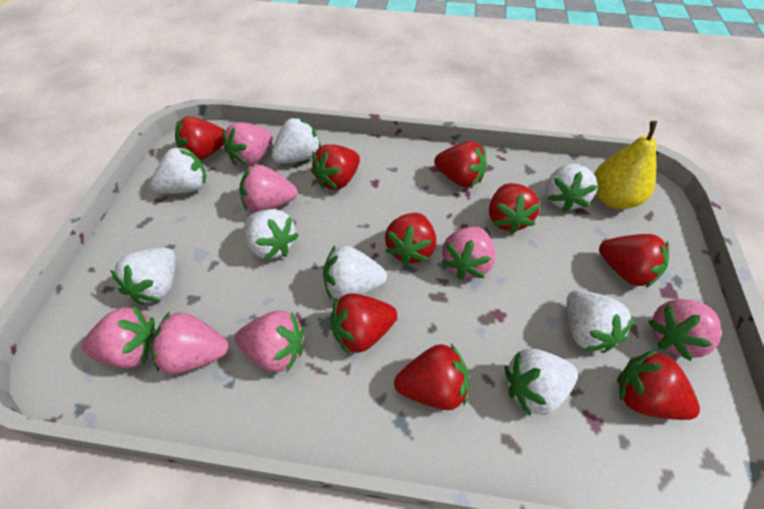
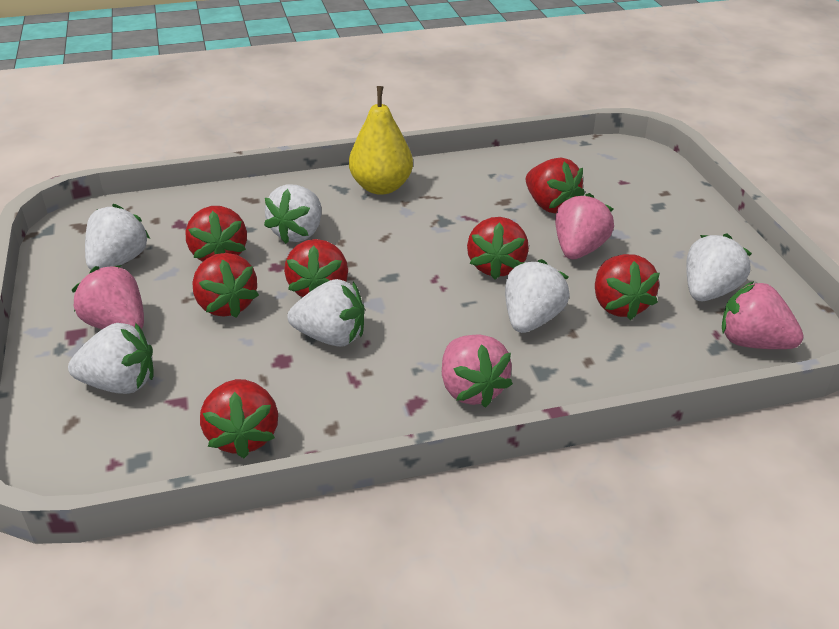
pink strawberry: [82,306,155,368] [151,312,229,374] [223,122,273,166] [235,310,304,372] [239,165,297,212] [441,227,496,280] [648,299,721,361] = 7 -> [72,265,144,329] [442,335,513,408] [555,193,614,259] [722,281,804,349] = 4
red strawberry: [175,116,226,160] [311,144,360,190] [331,293,397,354] [385,213,436,266] [394,344,469,410] [434,141,487,187] [489,183,540,234] [599,234,669,288] [617,349,700,420] = 9 -> [186,206,247,262] [192,253,259,318] [200,379,278,458] [284,239,348,297] [467,217,529,279] [526,157,585,214] [595,254,660,320] = 7
white strawberry: [110,248,176,305] [150,146,206,194] [244,209,299,261] [271,117,321,164] [323,246,387,300] [504,349,578,416] [546,164,598,212] [567,290,635,353] = 8 -> [68,323,154,394] [85,204,150,270] [264,184,322,244] [288,279,365,347] [505,259,569,333] [686,233,752,301] = 6

